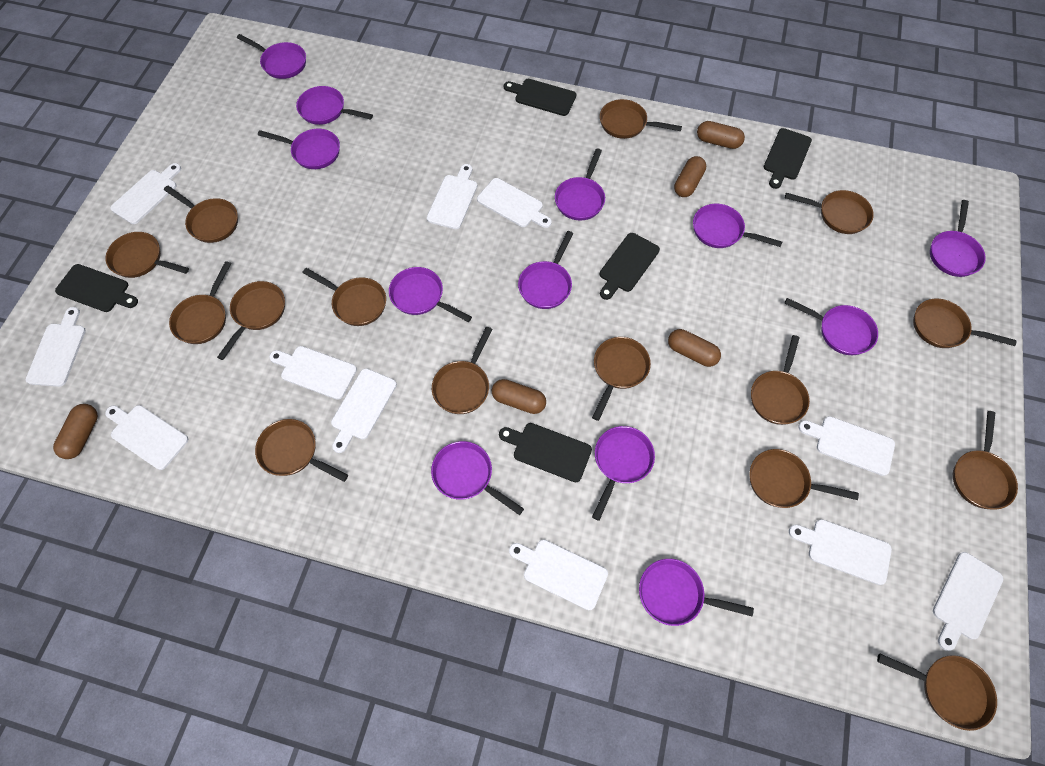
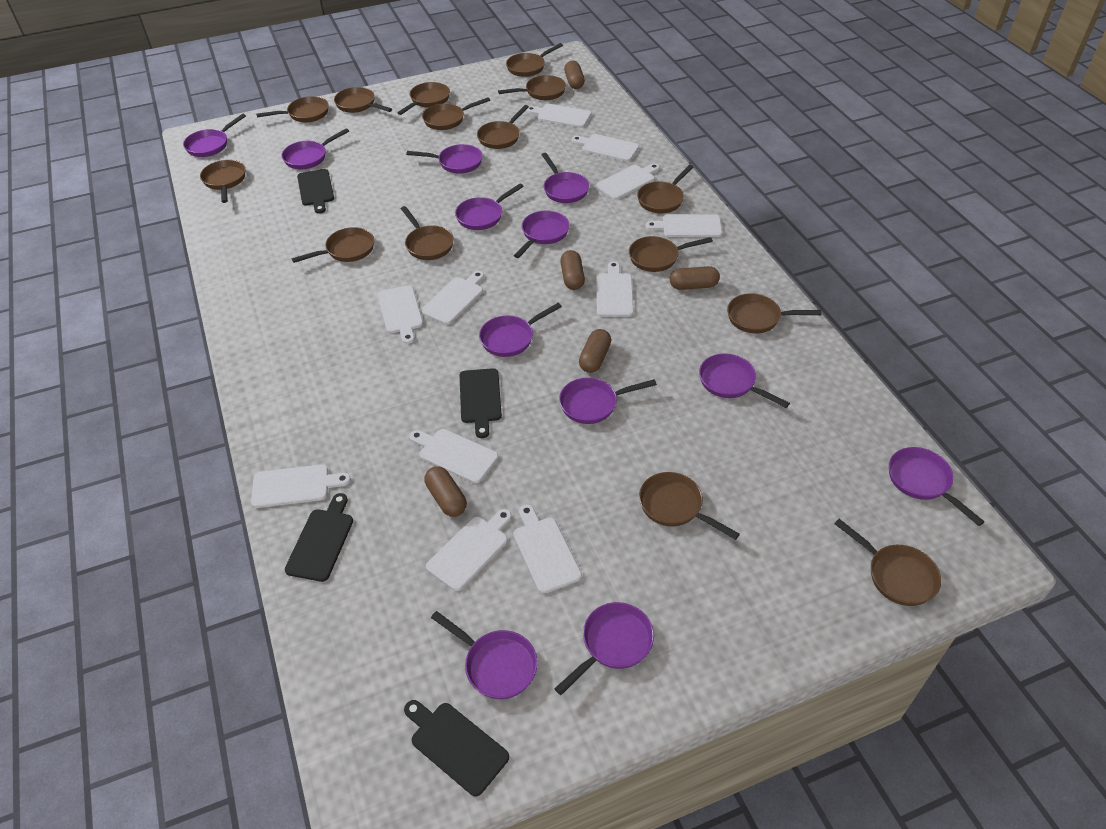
black cutting board: [55,264,138,312] [499,423,592,482] [504,79,576,116] [600,233,660,300] [764,128,812,189] = 5 -> [285,493,353,582] [297,169,334,214] [404,700,509,797] [460,368,502,438] = 4

